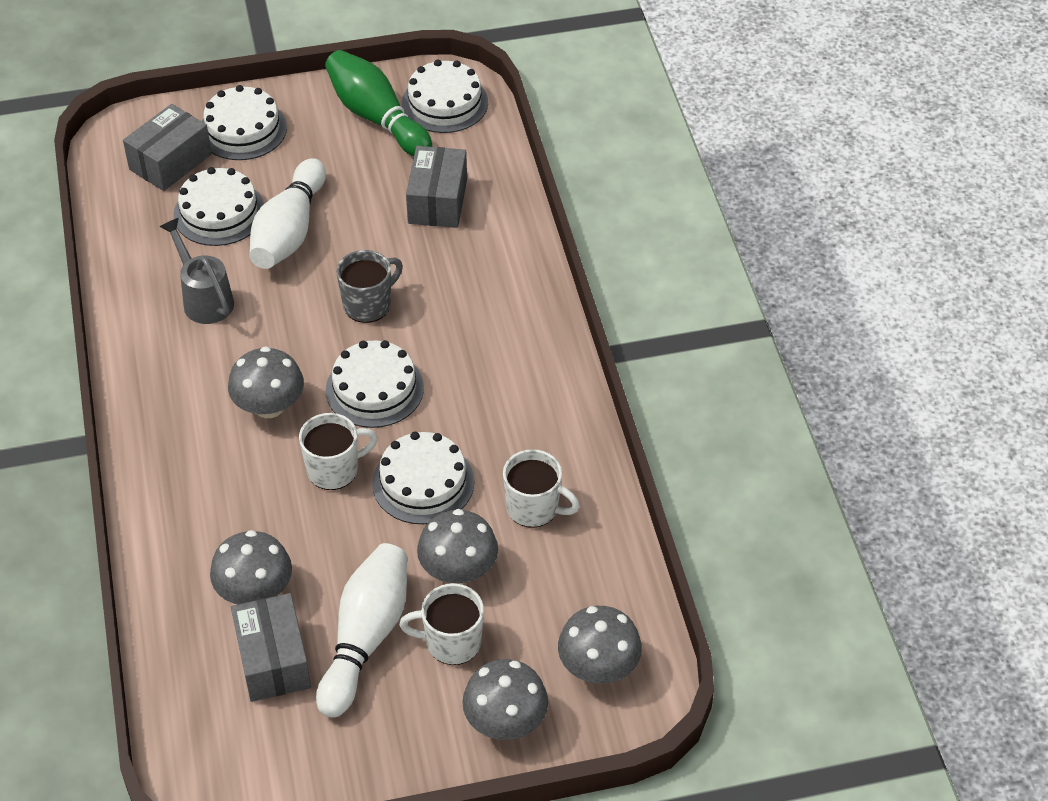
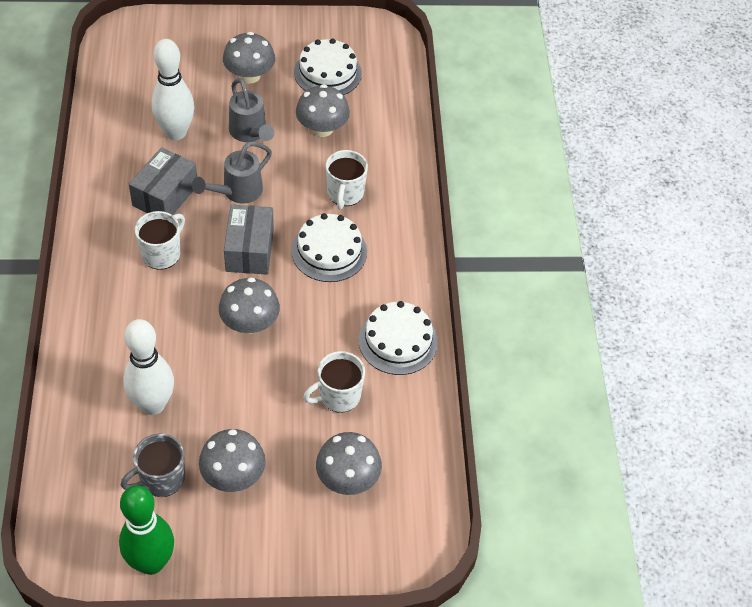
grey box: [123,104,212,191] [231,593,311,702] [406,146,467,228] = 3 -> [129,147,197,215] [224,205,274,274] = 2
grey watering can: [159,218,234,324] = 1 -> [192,142,272,204] [229,78,275,142] = 2
white cake: [174,167,264,246] [202,85,287,160] [326,340,424,428] [372,432,474,524] [402,59,488,133] = 5 -> [291,213,367,282] [294,38,362,95] [358,301,438,375] = 3

